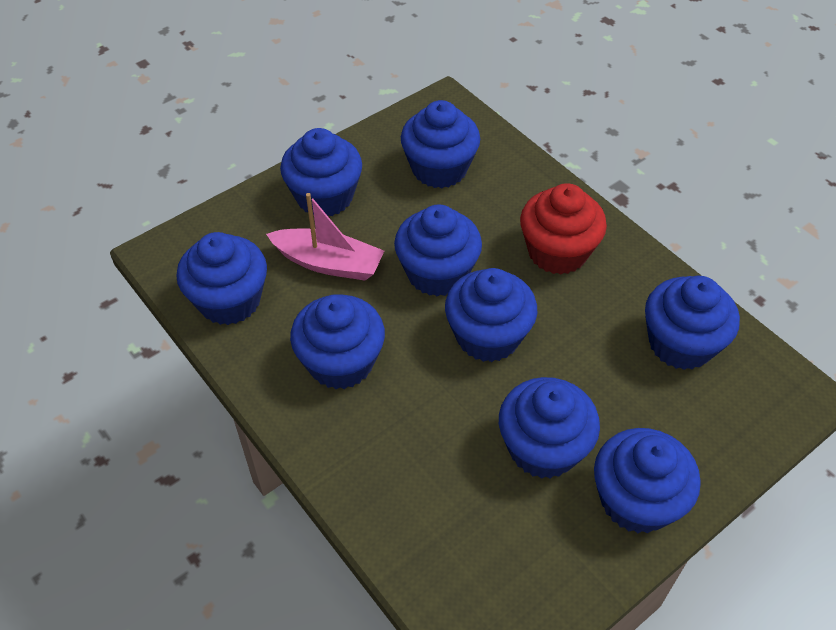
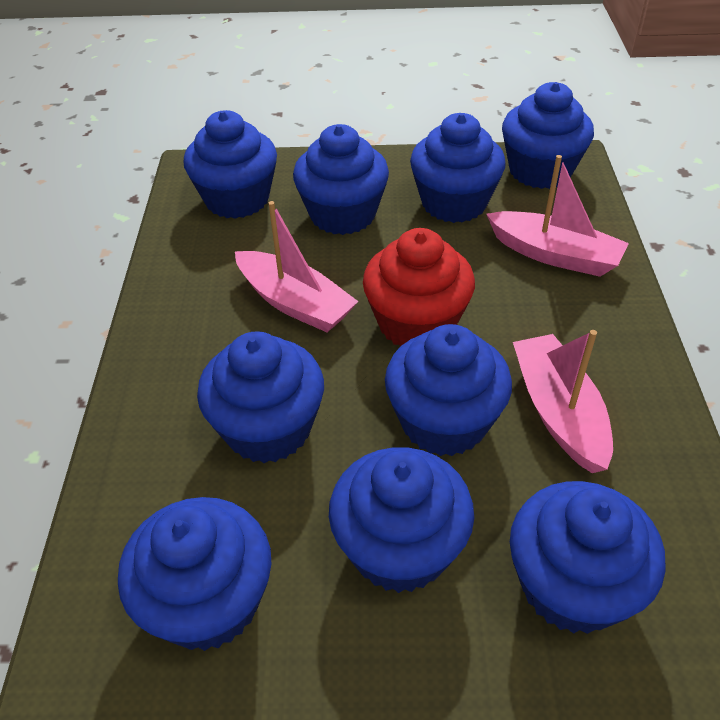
pink boat: [266,193,384,281] = 1 -> [235,201,359,332] [487,155,629,277] [513,330,613,473] = 3

